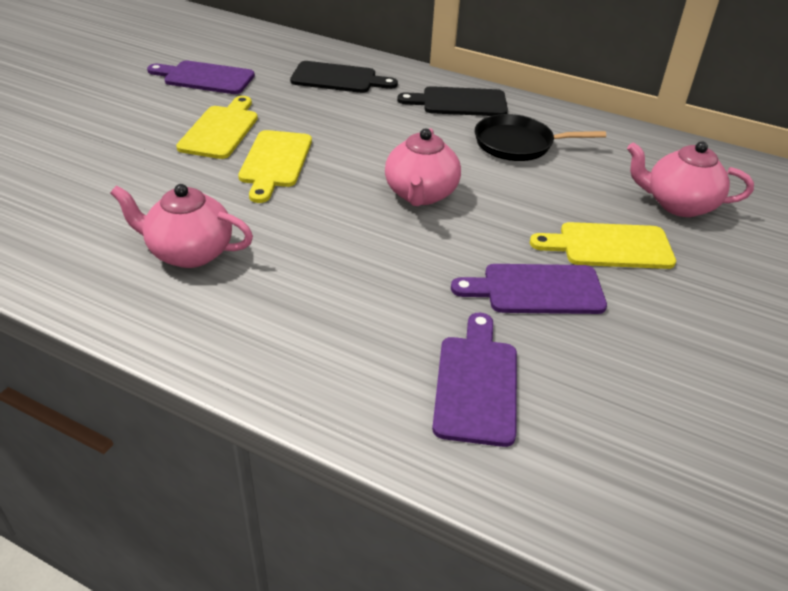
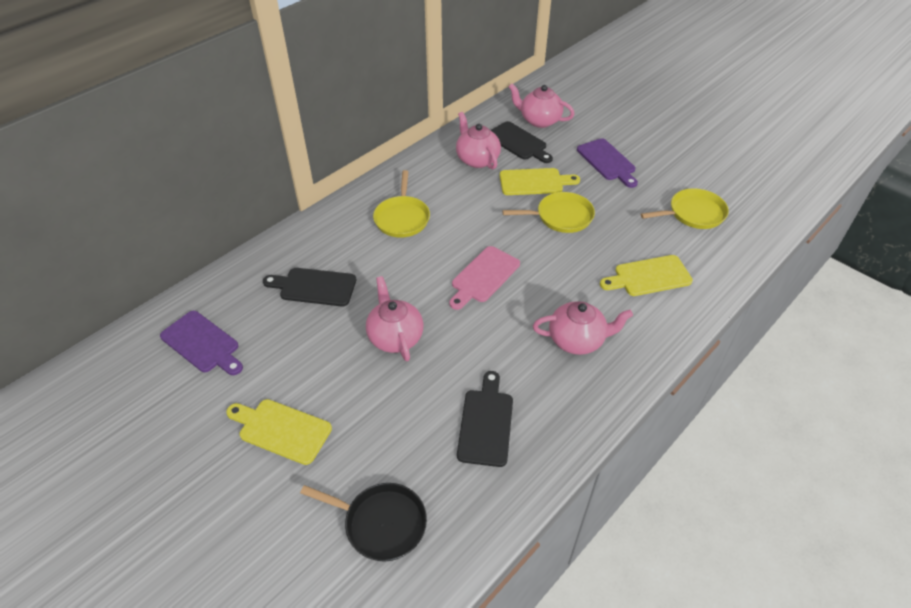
black cutting board: [290,61,398,93] [397,86,508,116] = 2 -> [263,268,356,307] [457,371,513,467] [490,121,553,163] = 3
pink cutting board: none = 0 -> [449,246,520,310] = 1
pink teapot: [110,184,253,268] [385,128,461,206] [627,141,754,217] = 3 -> [366,276,423,361] [456,112,501,169] [509,83,574,128] [533,301,633,355] = 4
purple cutting board: [147,61,255,94] [432,313,517,447] [451,264,607,314] = 3 -> [160,311,243,375] [577,138,638,188] = 2
yellow pan: none = 0 -> [373,170,430,238] [502,192,595,233] [641,188,729,229] = 3

